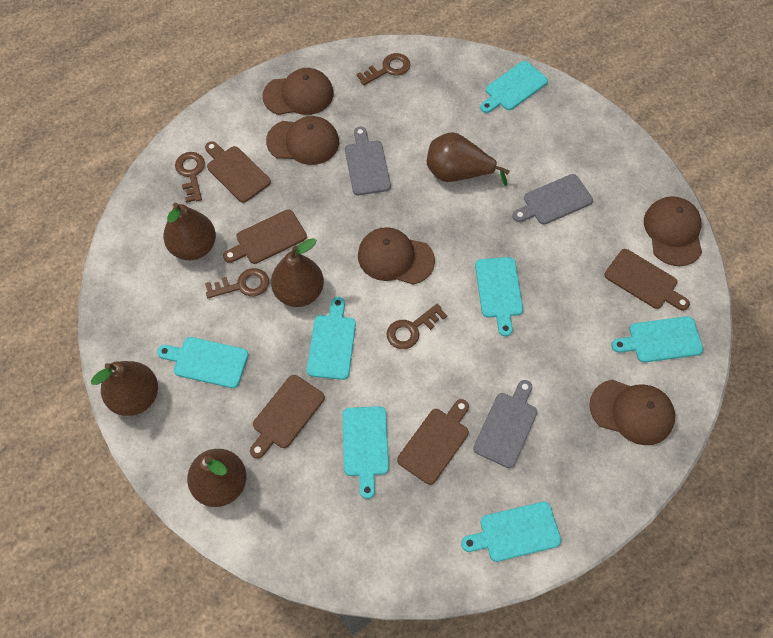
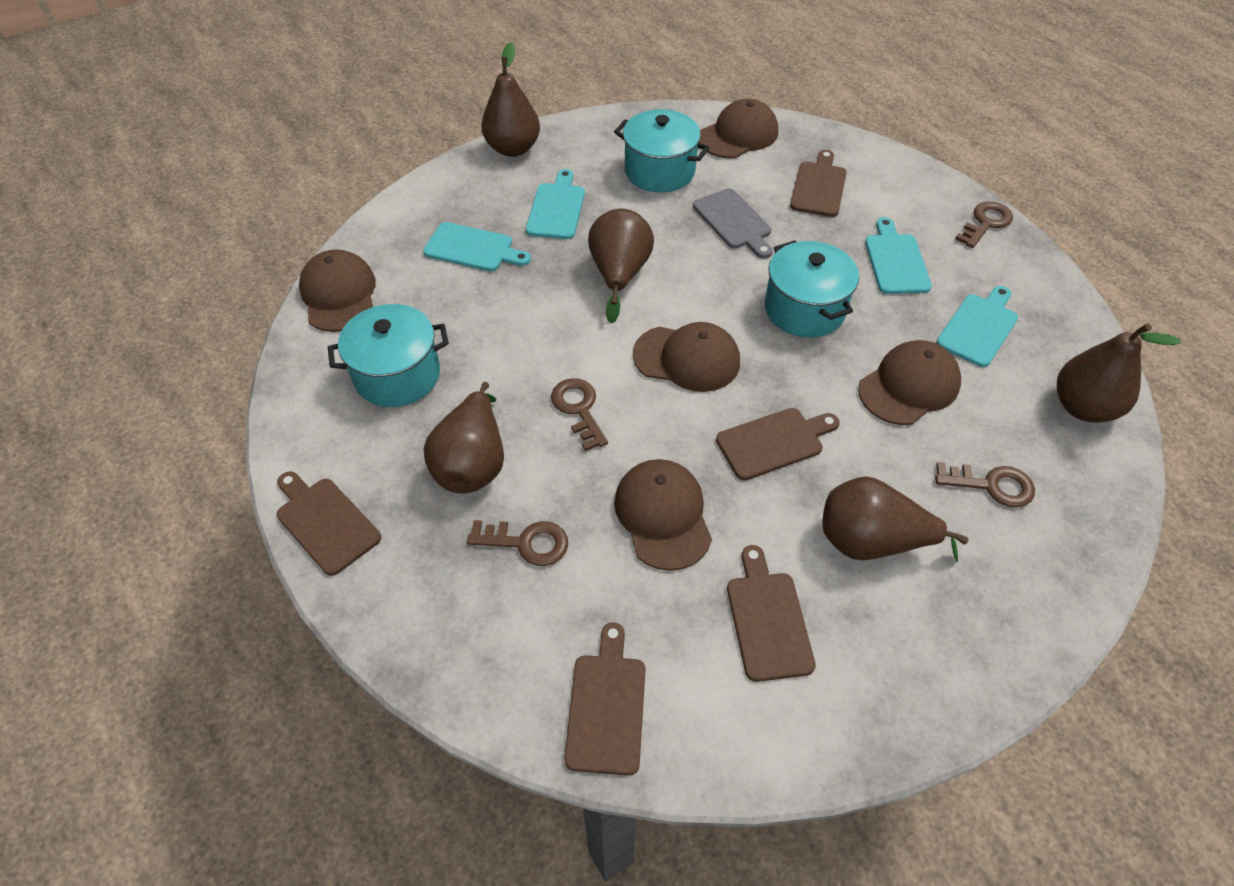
grey cutting board: [345,127,391,195] [473,380,537,468] [513,174,593,225] = 3 -> [693,188,773,258] = 1
turquoise cutting board: [157,337,249,388] [307,297,356,380] [343,406,389,499] [461,501,561,562] [475,257,523,337] [480,61,548,113] [611,316,703,363] = 7 -> [423,222,531,271] [526,169,585,239] [865,217,932,294] [936,286,1018,367] = 4
turquoise pot: none = 0 -> [328,304,449,407] [614,109,710,192] [765,240,859,338] = 3

